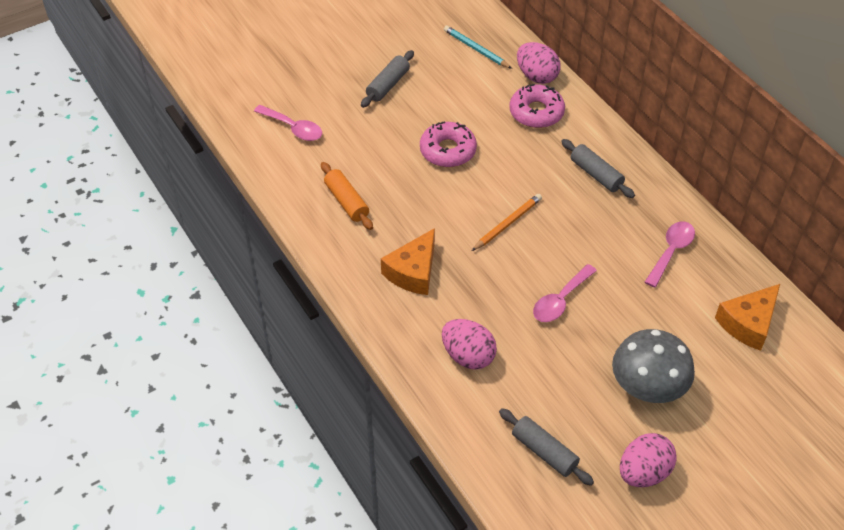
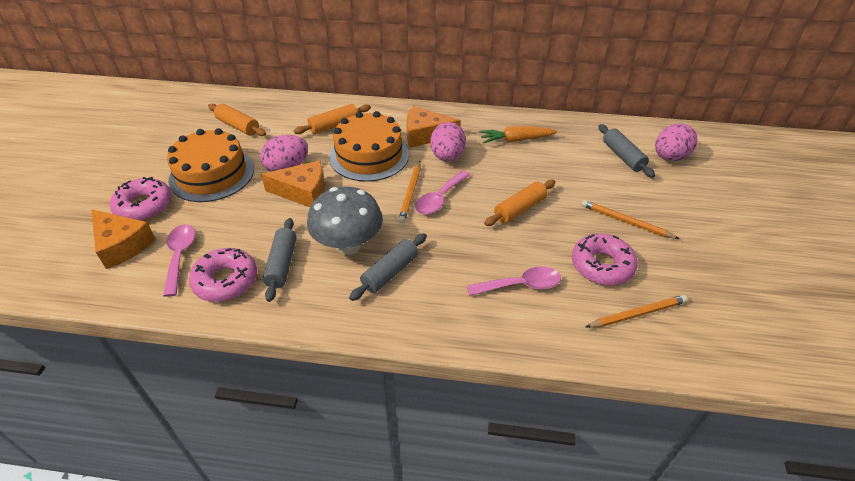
orange cake: none = 0 -> [167,128,254,202] [329,111,409,182] = 2
orange carrot: none = 0 -> [479,126,557,144] = 1
orange cheese: [381,228,435,295] [715,284,780,351] = 2 -> [91,209,156,269] [261,161,325,207] [406,106,461,147] = 3
orange pencil: [472,194,542,251] = 1 -> [398,161,421,223] [581,200,680,239] [586,295,688,328] = 3
orange rolling pin: [321,162,373,230] = 1 -> [208,104,266,136] [294,104,371,134] [484,180,555,226] = 3
pink donut: [420,121,477,167] [509,84,565,128] = 2 -> [110,177,172,221] [189,248,257,302] [572,234,638,285] = 3
turquoise pencil: [444,25,512,69] = 1 -> none = 0

